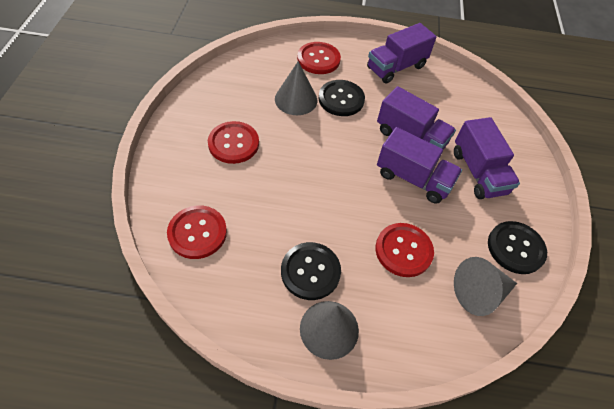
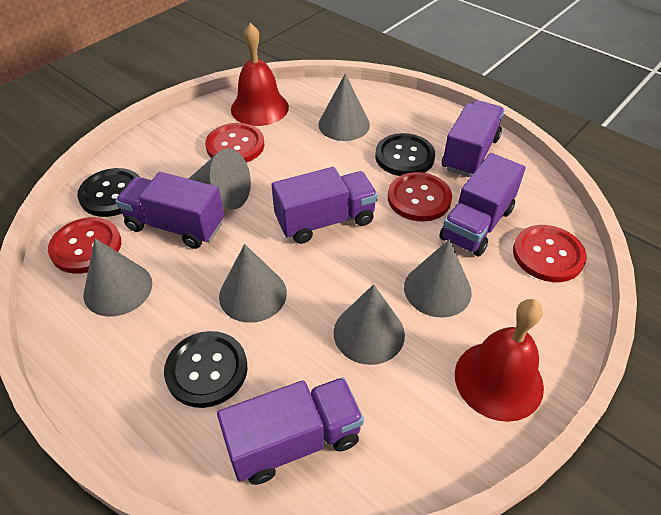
grey cone: [275,61,317,115] [300,301,359,360] [454,257,517,316] = 3 -> [84,238,152,317] [188,148,251,209] [219,244,287,323] [318,73,370,141] [334,284,405,365] [404,239,472,318] = 6
purple truck: [367,23,437,84] [377,86,456,149] [377,127,462,204] [454,117,520,199] = 4 -> [115,172,224,249] [217,377,364,485] [271,167,378,244] [439,153,526,257] [442,100,504,177] = 5
red bell: none = 0 -> [231,23,289,126] [455,299,544,422] = 2

